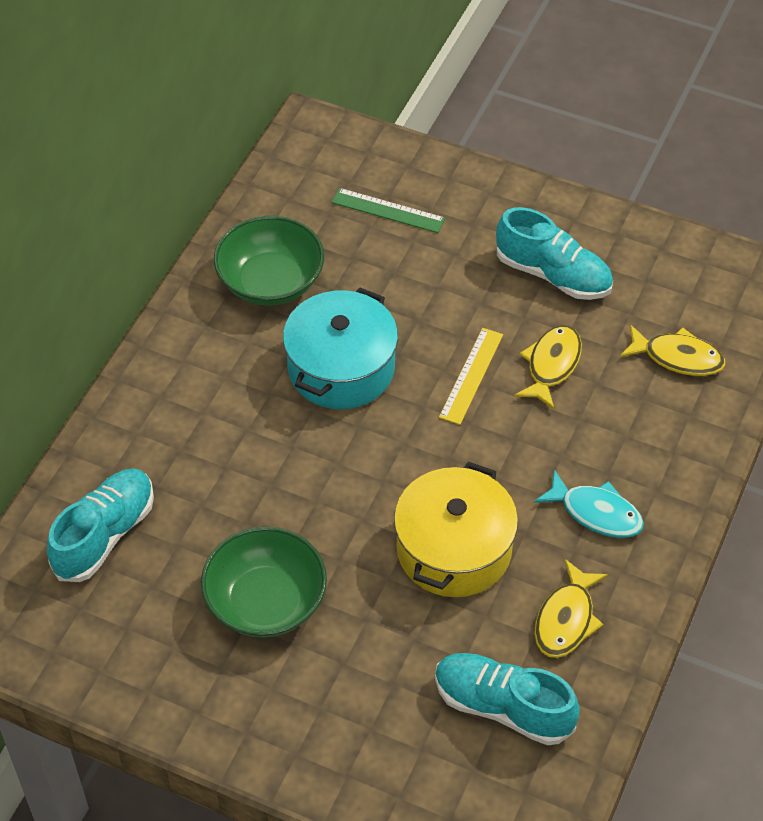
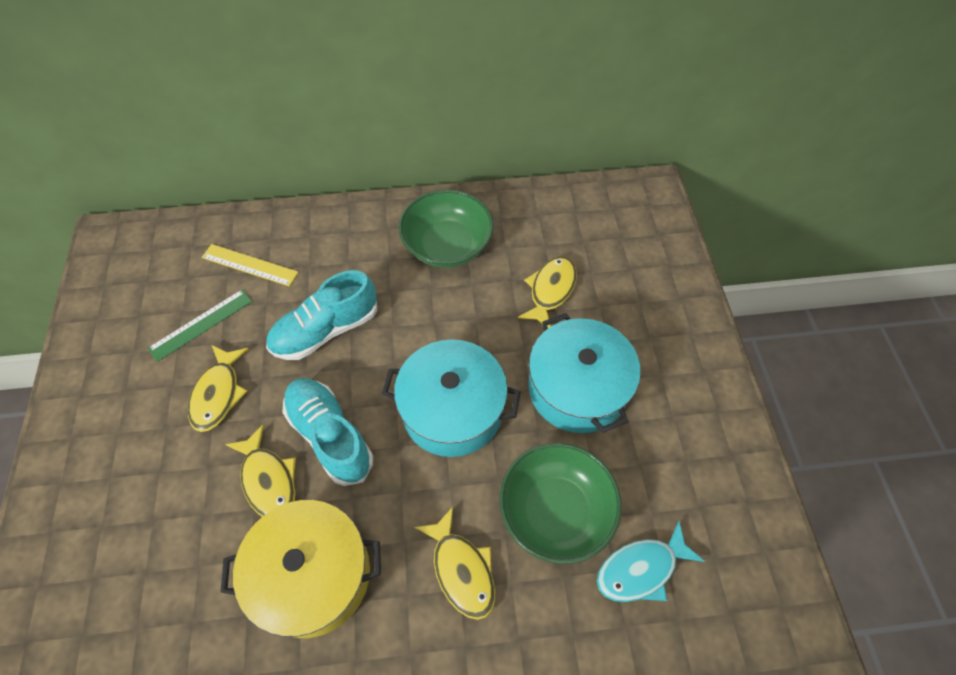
turquoise pot: [283,288,398,409] = 1 -> [382,339,521,457] [528,313,640,433] = 2
turquoise shoe: [47,468,154,582] [435,653,580,745] [496,207,613,300] = 3 -> [266,270,377,360] [282,378,373,486] = 2
yellow fish: [514,325,582,409] [535,559,608,658] [620,325,725,376] = 3 -> [188,345,249,432] [225,424,296,517] [414,507,495,620] [518,257,577,328] = 4

